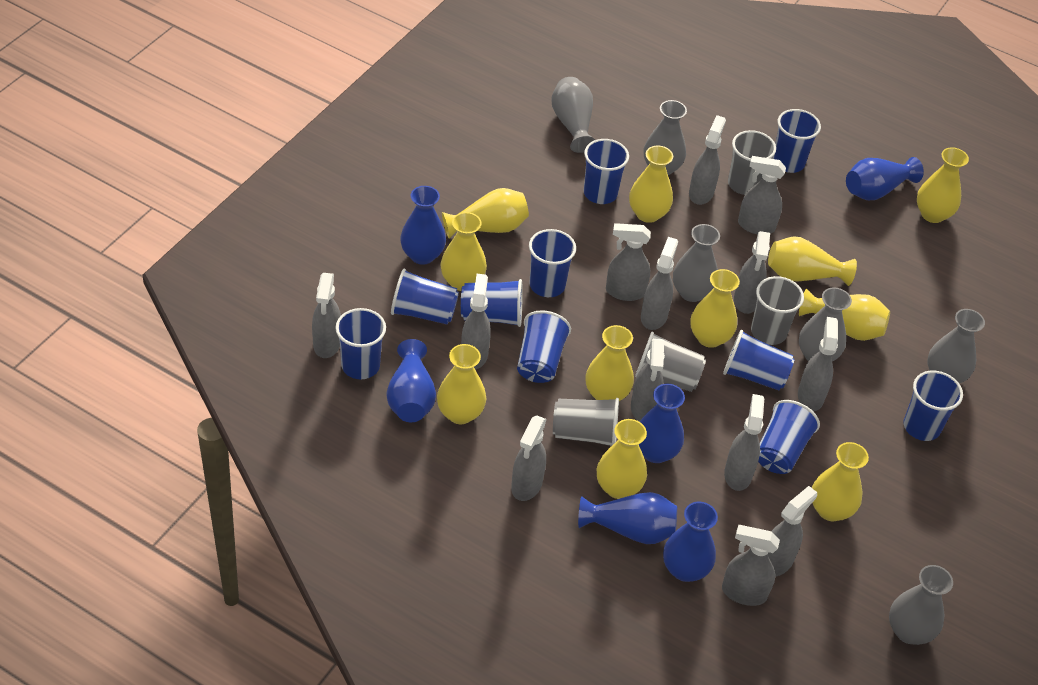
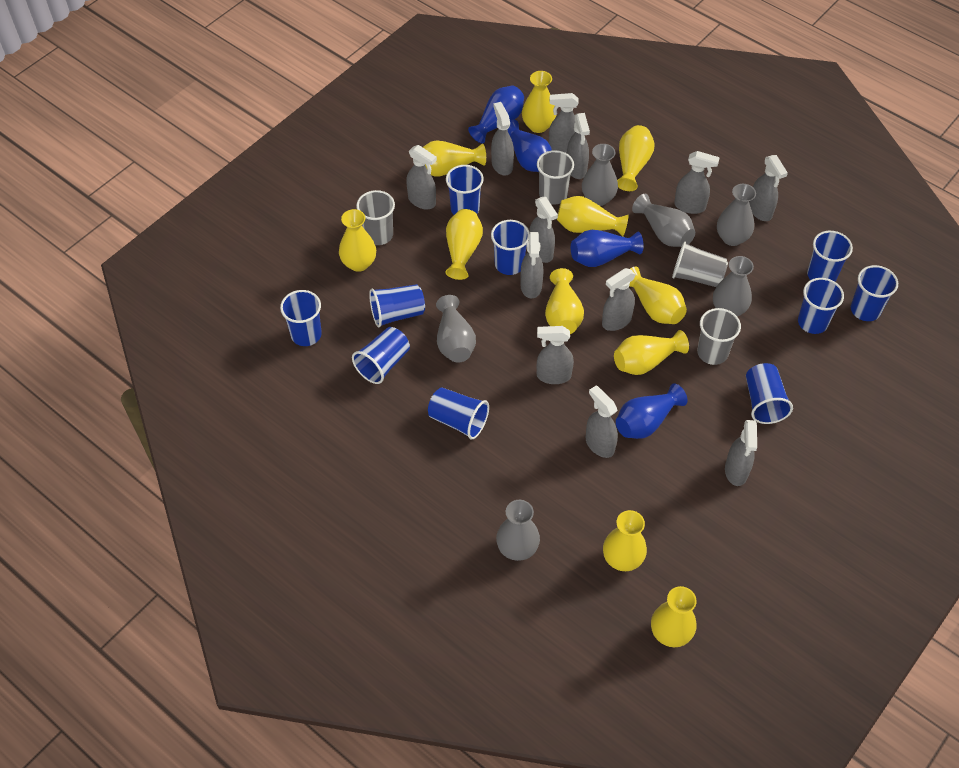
blue vase: [387,339,436,422] [400,186,446,265] [578,492,677,544] [639,384,685,463] [663,502,718,582] [846,157,924,200] = 6 -> [468,85,524,143] [507,120,552,172] [571,230,644,267] [616,383,687,439] = 4
grey spray bottle: [312,273,341,358] [461,274,491,369] [511,415,546,501] [606,223,651,301] [631,339,665,422] [641,237,678,330] [689,115,726,205] [722,525,780,606] [724,394,764,491] [734,231,770,314] [738,156,786,234] [768,486,817,577] [798,317,838,412] = 13 -> [406,145,437,209] [491,102,514,175] [520,232,543,299] [529,197,558,263] [537,326,574,384] [549,93,579,153] [567,113,590,179] [586,386,618,458] [602,268,636,331] [674,151,720,214] [725,420,757,486] [749,155,788,221] = 12

